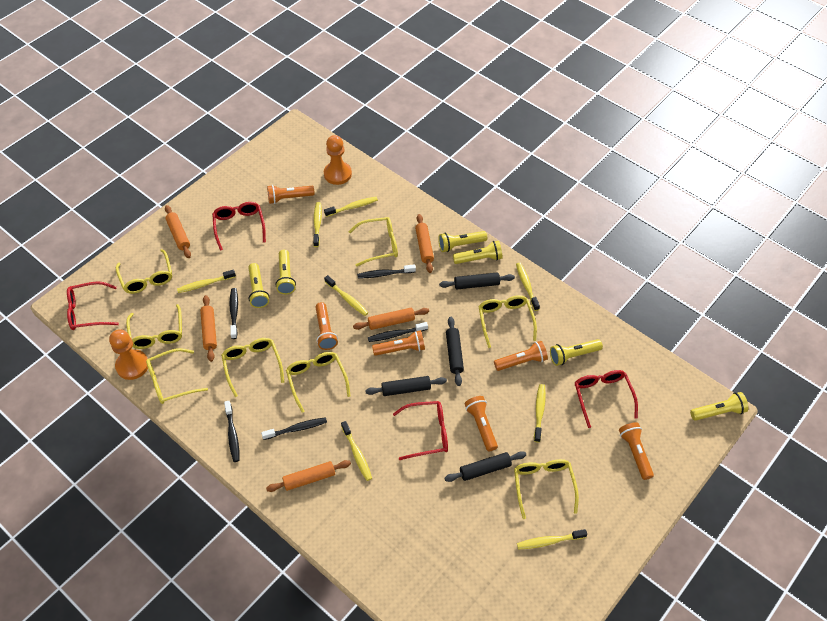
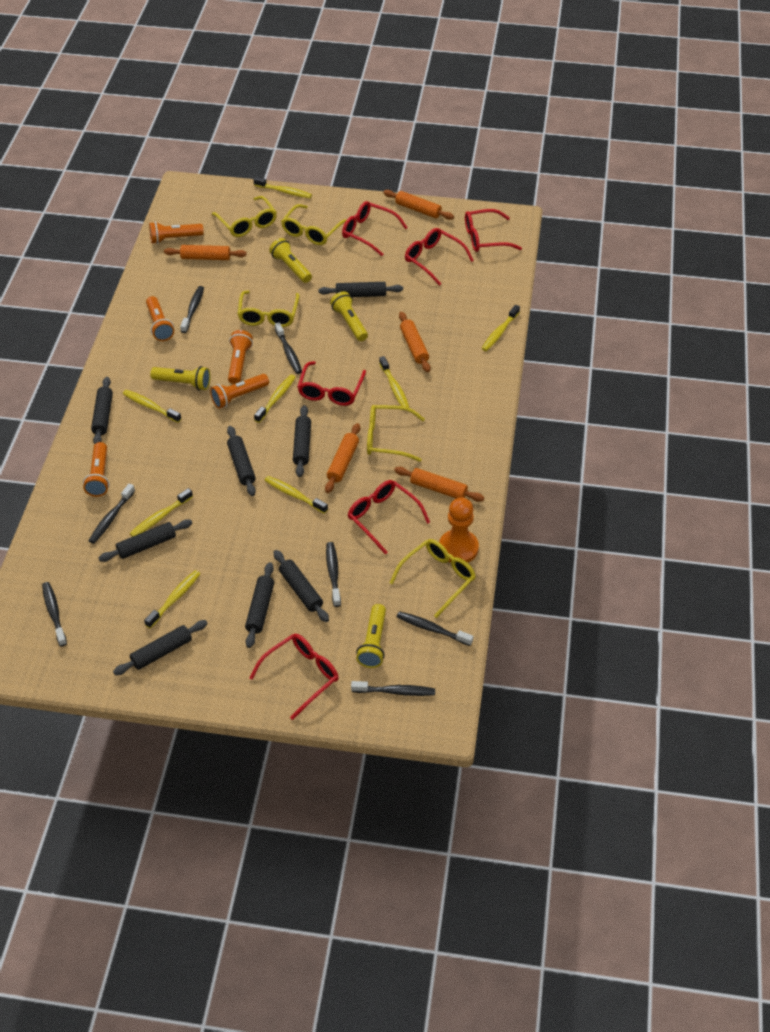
black rolling pin: [365,376,447,396] [439,272,515,289] [444,451,526,482] [446,317,464,386] = 4 -> [91,377,113,444] [99,519,192,562] [113,620,208,675] [227,426,256,496] [245,562,274,648] [274,550,329,622] [293,405,311,477] [318,282,403,297] = 8
black toothbrush: [224,401,240,462] [230,288,238,339] [261,417,327,440] [357,264,416,278] [368,322,428,342] = 5 -> [42,582,67,647] [89,483,135,544] [180,286,204,333] [275,322,302,374] [326,542,341,607] [351,681,435,696] [397,611,473,646] = 7
orange flashlight: [267,185,315,204] [315,302,338,350] [372,330,425,356] [465,396,498,451] [494,341,548,371] [619,422,654,480] = 6 -> [83,442,109,497] [146,296,174,341] [149,222,204,244] [210,374,269,409] [228,330,253,384] = 5
orange pawn: [109,329,148,380] [324,135,352,185] = 2 -> [439,497,479,563] = 1
red glasses: [67,281,119,330] [212,202,266,251] [393,401,448,460] [575,370,638,428] = 4 -> [250,634,339,720] [297,361,366,406] [342,201,408,256] [348,480,430,554] [405,228,474,286] [465,209,522,252] = 6
yellow flashlight: [248,263,269,308] [275,250,296,294] [438,231,487,252] [453,241,502,264] [550,339,603,366] [690,392,748,421] = 6 -> [150,366,211,390] [269,238,312,283] [330,291,368,341] [356,604,386,668] = 4
yellow glasses: [116,249,172,294] [126,304,182,349] [146,348,208,404] [221,338,284,397] [286,352,351,413] [348,217,398,267] [478,295,537,348] [514,459,579,519] = 8 -> [212,196,277,237] [238,291,299,327] [281,204,347,245] [367,405,425,462] [390,539,476,618] = 5

